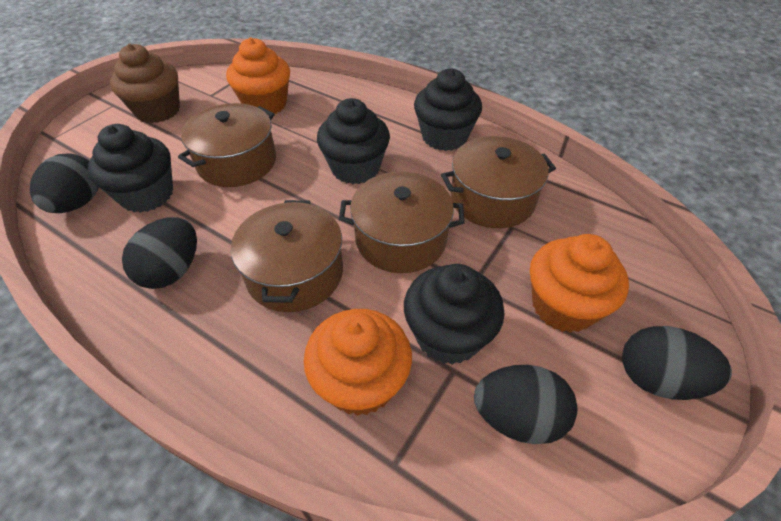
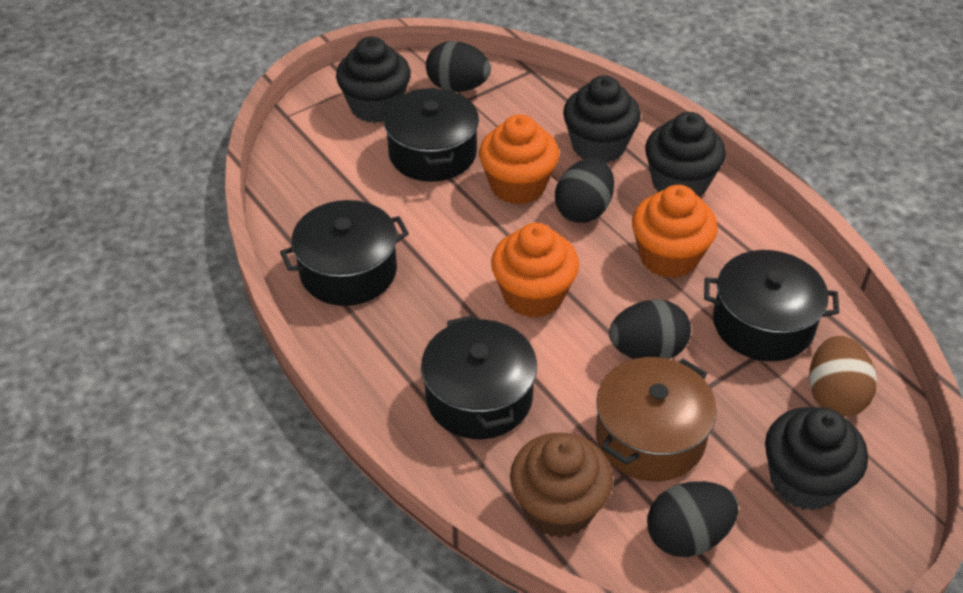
black pot: none = 0 -> [280,200,409,306] [384,88,479,182] [421,315,537,439] [704,250,839,361] = 4
brown egg: none = 0 -> [809,336,877,416] = 1
brown pot: [178,103,276,187] [231,200,343,312] [339,172,465,273] [441,136,556,228] = 4 -> [596,357,717,481] = 1

